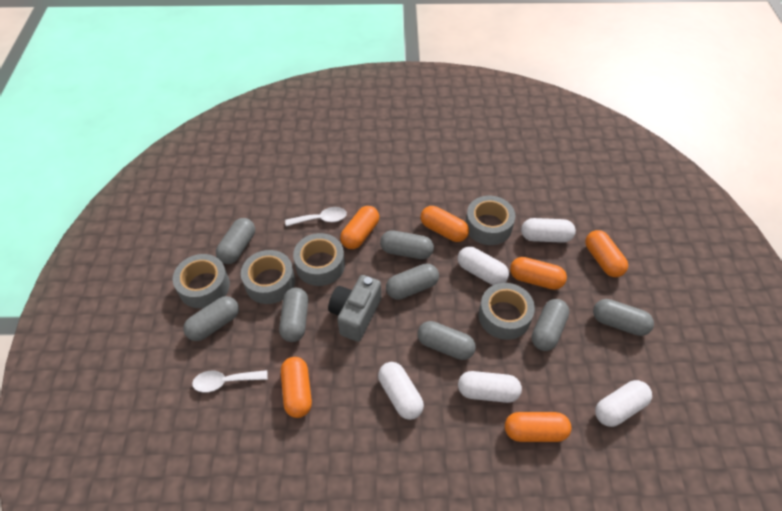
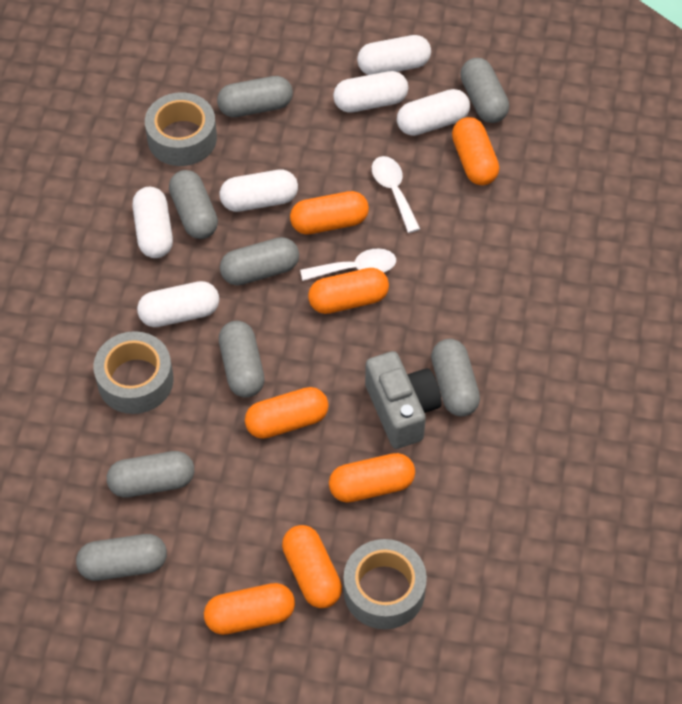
grey tape: [173,254,230,308] [241,250,295,304] [293,233,345,286] [466,196,515,245] [479,283,535,340] = 5 -> [93,331,174,414] [145,92,217,166] [343,539,427,629] = 3
orange capsule: [281,357,312,418] [340,206,379,249] [421,206,469,242] [505,412,571,442] [510,257,567,290] [585,230,628,277] = 6 -> [204,583,295,635] [245,387,329,439] [282,525,342,608] [290,191,369,235] [308,268,389,314] [329,453,415,503] [452,117,499,185] = 7
white capsule: [378,362,424,420] [458,247,509,285] [458,371,522,403] [521,218,576,243] [595,380,652,427] = 5 -> [132,187,173,258] [137,281,219,327] [220,170,298,212] [333,71,408,113] [357,35,431,75] [397,89,470,136] = 6

